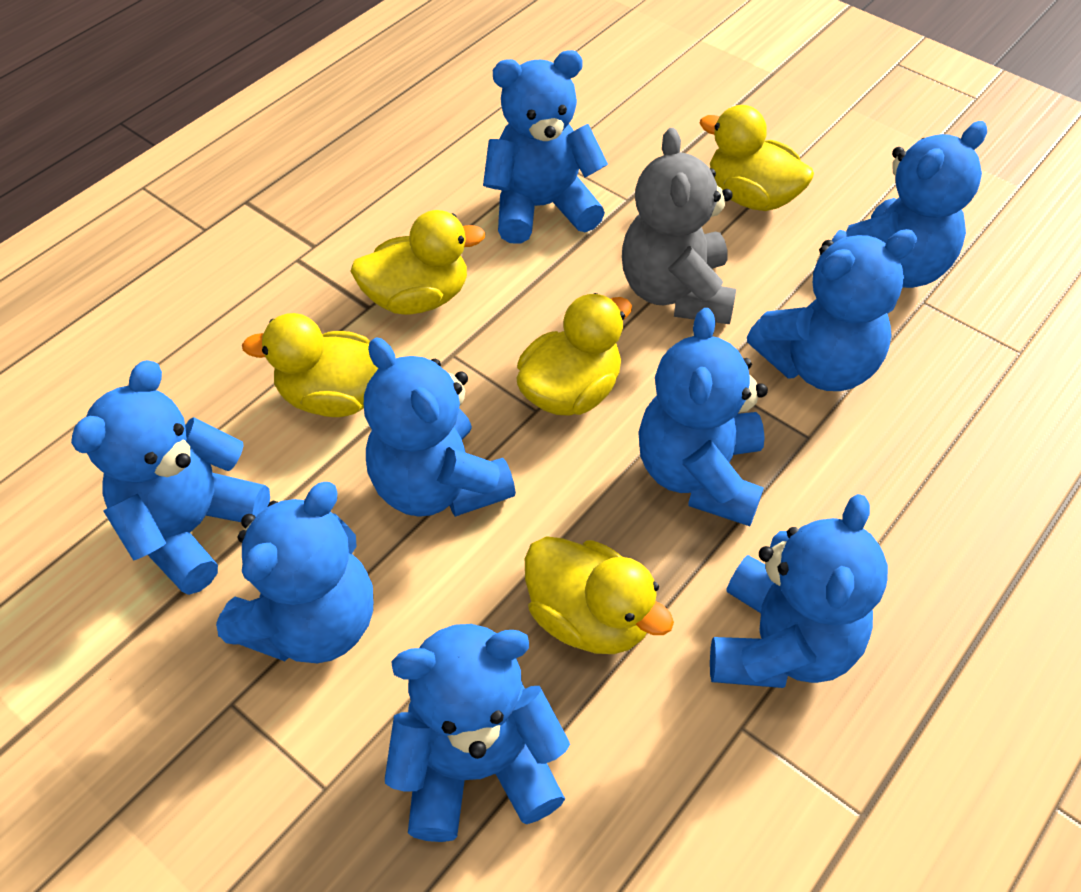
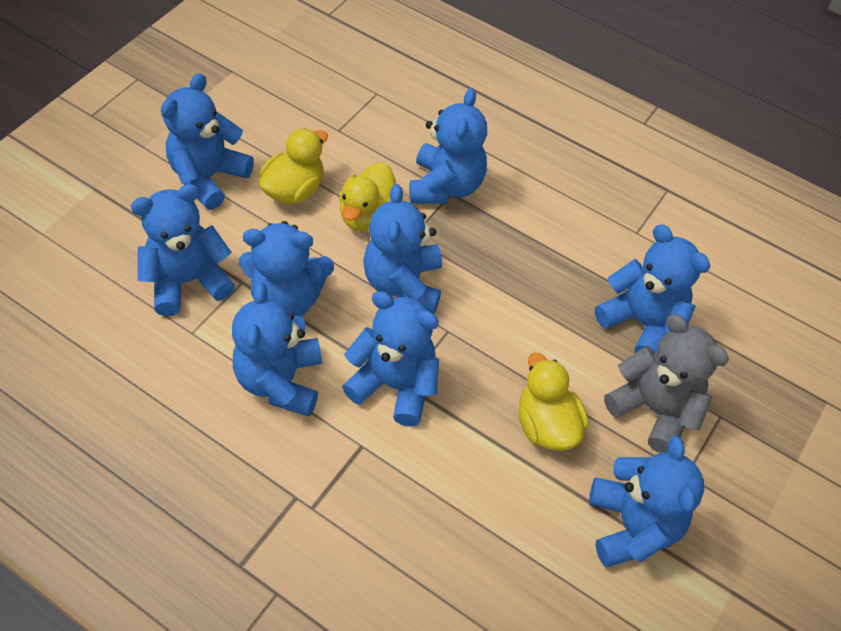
yellow duck: [242,313,378,417] [350,210,485,315] [516,293,632,416] [525,536,674,654] [700,105,814,211] = 5 -> [259,128,328,204] [339,162,396,231] [518,353,588,451] = 3

